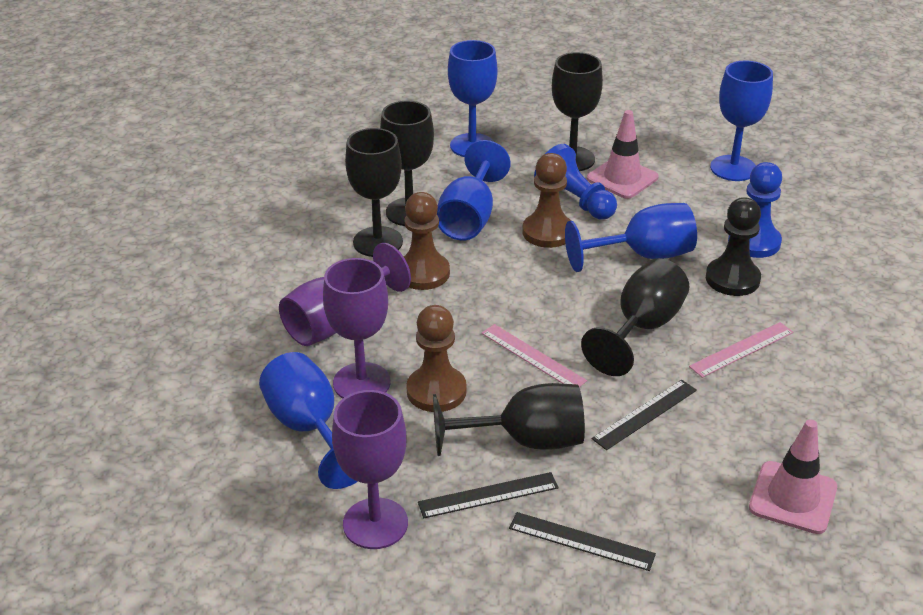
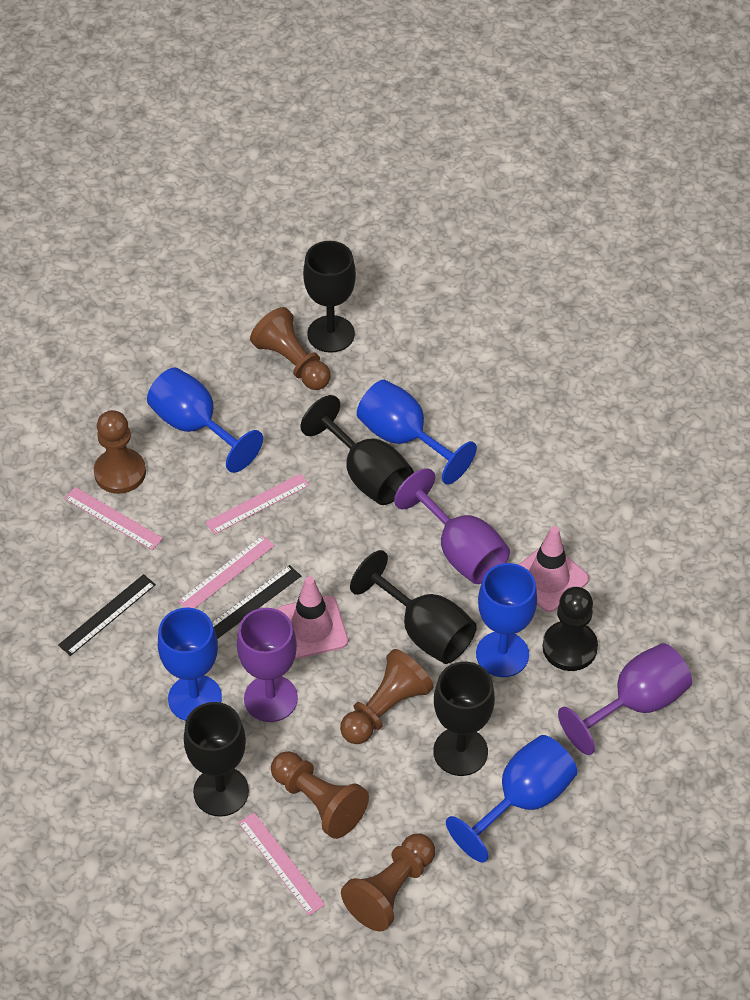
black ruler: [418,472,559,518] [509,512,656,571] [592,380,697,450] = 3 -> [58,574,156,656] [212,565,301,639] = 2
blue pawn: [534,144,617,220] [728,162,782,258] = 2 -> none = 0
brown pawn: [404,192,450,290] [406,305,467,412] [522,153,571,248] = 3 -> [94,410,146,494] [250,307,331,390] [271,751,369,839] [340,649,434,744] [341,833,435,932] = 5
pink ruler: [481,324,587,387] [689,322,794,378] = 2 -> [64,487,163,550] [178,535,275,608] [205,473,310,535] [238,812,325,916] = 4

